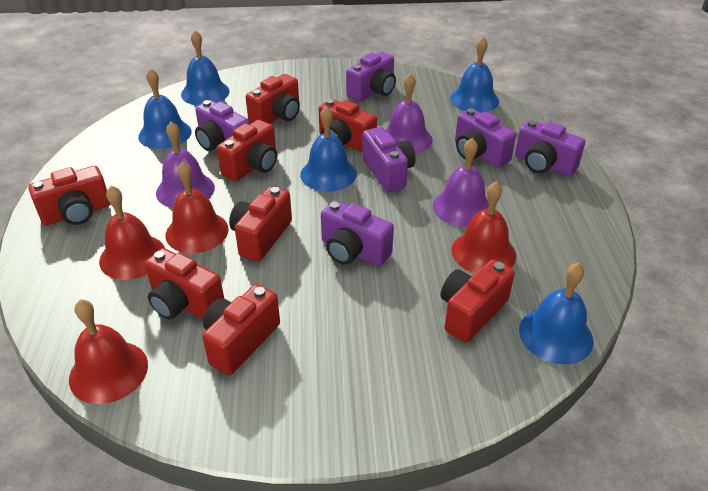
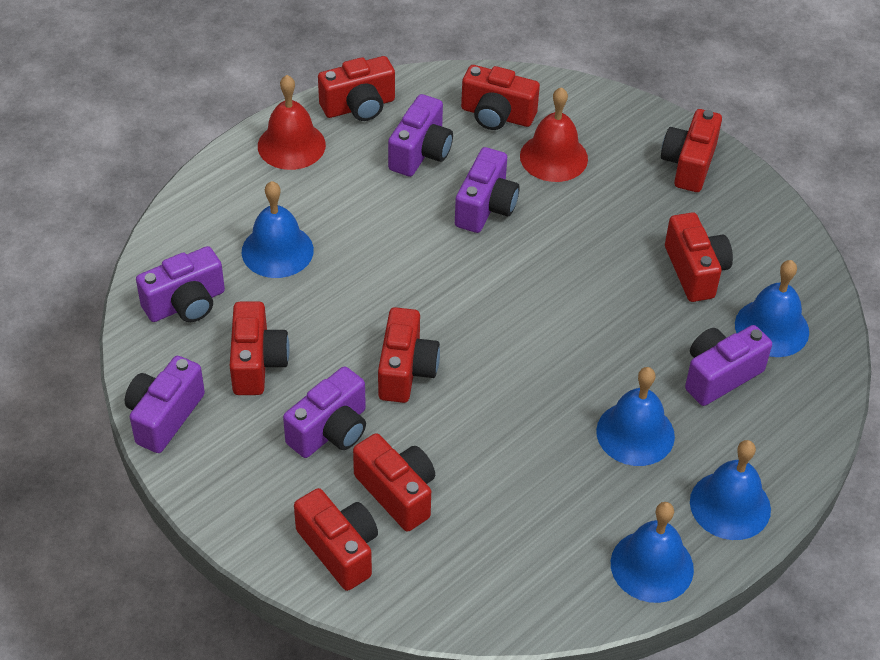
purple bell: [156,122,215,208] [385,73,433,154] [433,138,489,227] = 3 -> none = 0
red bell: [69,299,148,404] [99,185,165,280] [166,161,229,253] [451,181,516,273] = 4 -> [258,75,326,170] [520,87,588,182] = 2

